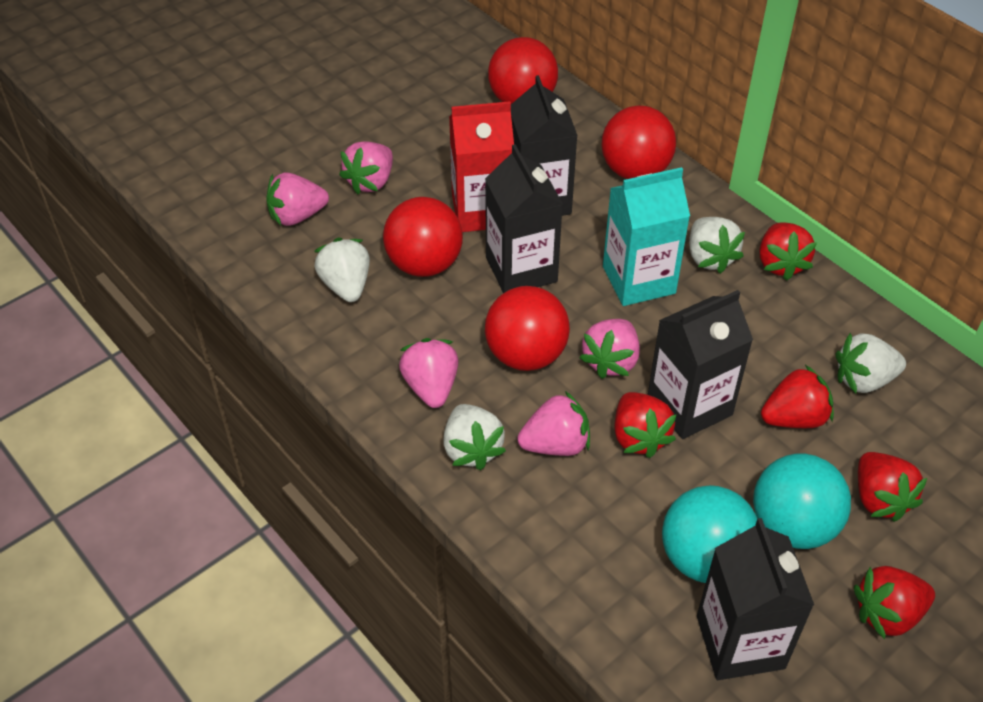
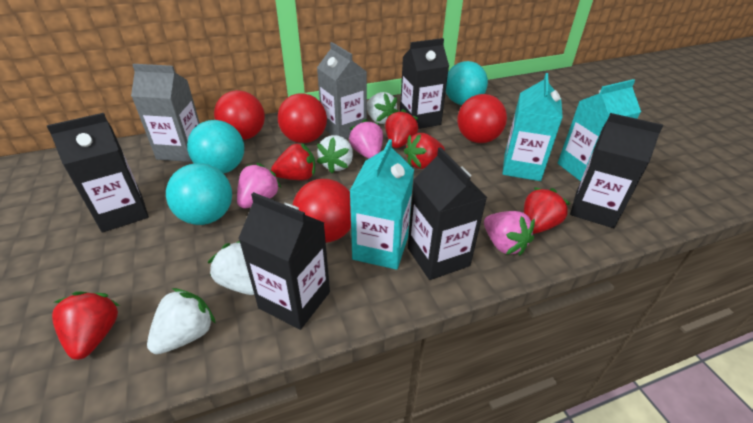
black carton: [485,144,563,293] [511,75,578,216] [648,290,753,439] [697,518,814,680] = 4 -> [47,113,149,233] [238,192,330,330] [400,38,449,129] [408,147,487,280] [570,113,663,228] = 5
grey carton: none = 0 -> [131,64,200,162] [317,42,367,139] = 2
pink strawberry: [266,172,329,226] [339,141,393,194] [399,338,459,408] [517,391,590,456] [580,319,640,379] = 5 -> [237,163,281,209] [349,119,383,159] [484,211,535,256] = 3
red carton: [449,101,514,232] = 1 -> none = 0
turquoise ball: [662,485,757,583] [753,454,851,549] = 2 -> [166,163,232,225] [187,120,244,174] [446,61,488,105] = 3
turquoise carton: [603,167,690,306] = 1 -> [350,139,414,270] [502,73,563,181] [557,79,641,181] = 3

